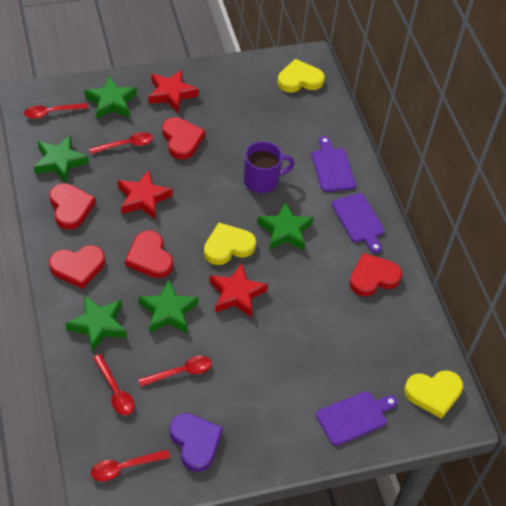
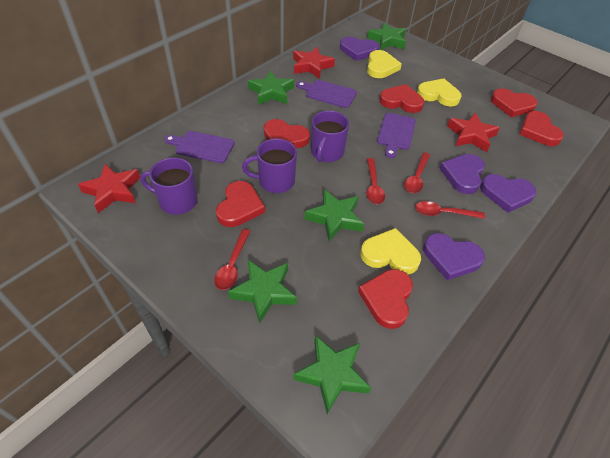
purple heart: [169,413,223,472] = 1 -> [340,37,379,61] [423,233,485,280] [439,154,485,194] [480,174,537,213] = 4
purple mug: [244,141,295,193] = 1 -> [140,158,198,215] [242,139,297,193] [311,111,349,162] = 3
red heart: [49,183,96,230] [49,245,105,289] [125,230,173,278] [162,117,205,159] [349,253,402,296] = 5 -> [216,181,265,227] [264,119,310,148] [358,269,413,329] [379,84,424,113] [491,88,538,117] [519,111,564,146] = 6
red spoon: [24,103,88,119] [89,132,153,154] [91,450,170,481] [93,354,134,415] [138,356,212,387] = 5 -> [214,229,251,290] [367,158,385,204] [404,153,430,193] [415,201,485,219] = 4

